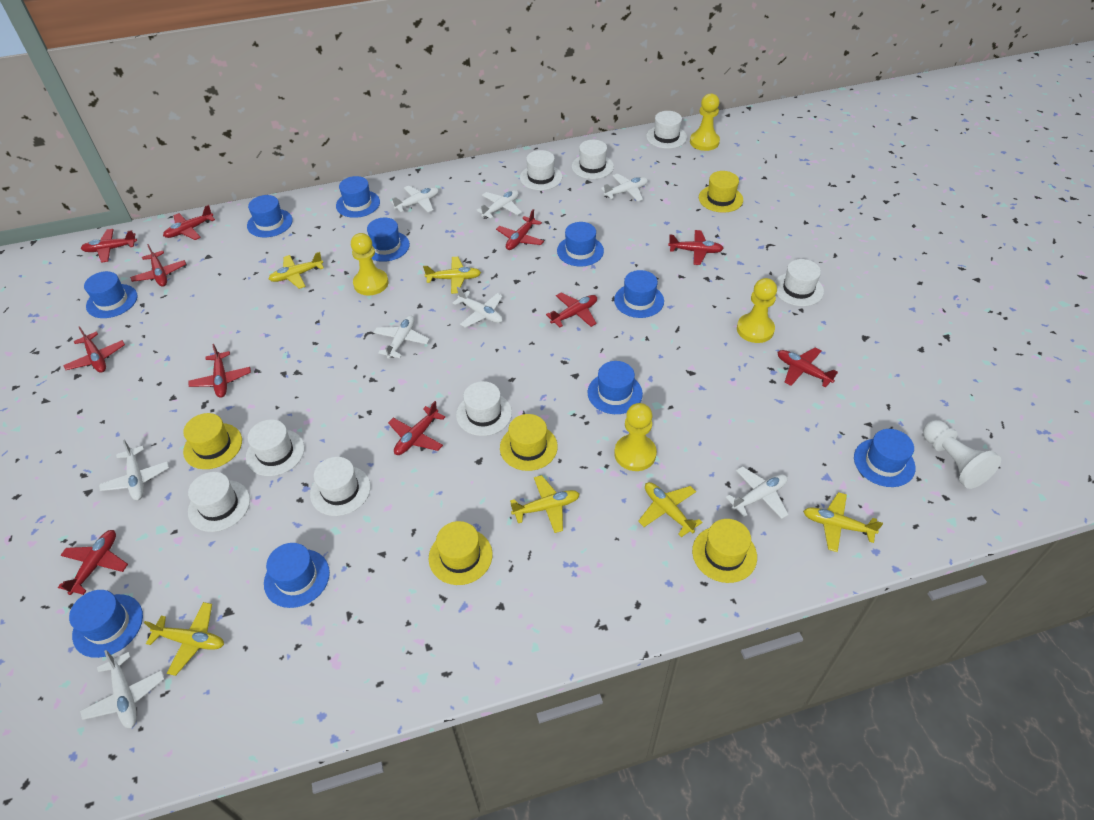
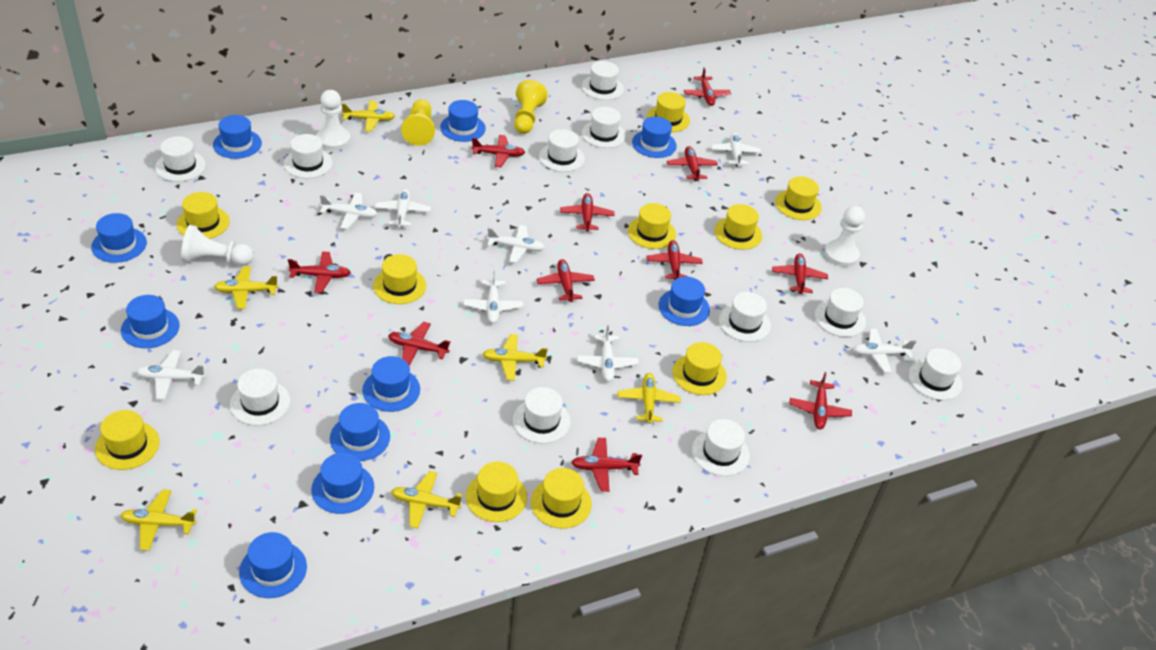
white hat: [188,472,250,532] [246,419,305,476] [310,457,371,516] [456,381,512,436] [520,150,562,190] [572,140,614,179] [646,111,687,149] [775,259,824,306] = 8 -> [155,136,206,182] [230,369,290,426] [284,134,332,178] [513,387,571,444] [539,129,585,172] [581,61,624,100] [582,107,626,148] [692,419,750,476] [719,292,771,342] [815,288,866,337] [909,348,962,400] = 11
white pawn: [923,420,1001,489] = 1 -> [181,225,254,266] [316,90,350,150] [824,206,865,267] = 3
yellow hat: [183,413,242,469] [429,521,493,585] [500,414,558,471] [692,519,757,583] [699,171,743,213] = 5 -> [95,410,160,470] [177,192,230,239] [373,254,426,304] [466,462,527,522] [531,468,592,529] [628,203,676,249] [647,92,690,132] [672,342,727,395] [714,204,762,250] [775,176,822,220] = 10
yellow pawn: [351,233,388,296] [614,403,657,471] [690,93,720,151] [737,278,777,343] = 4 -> [401,99,435,146] [514,80,548,134] = 2

